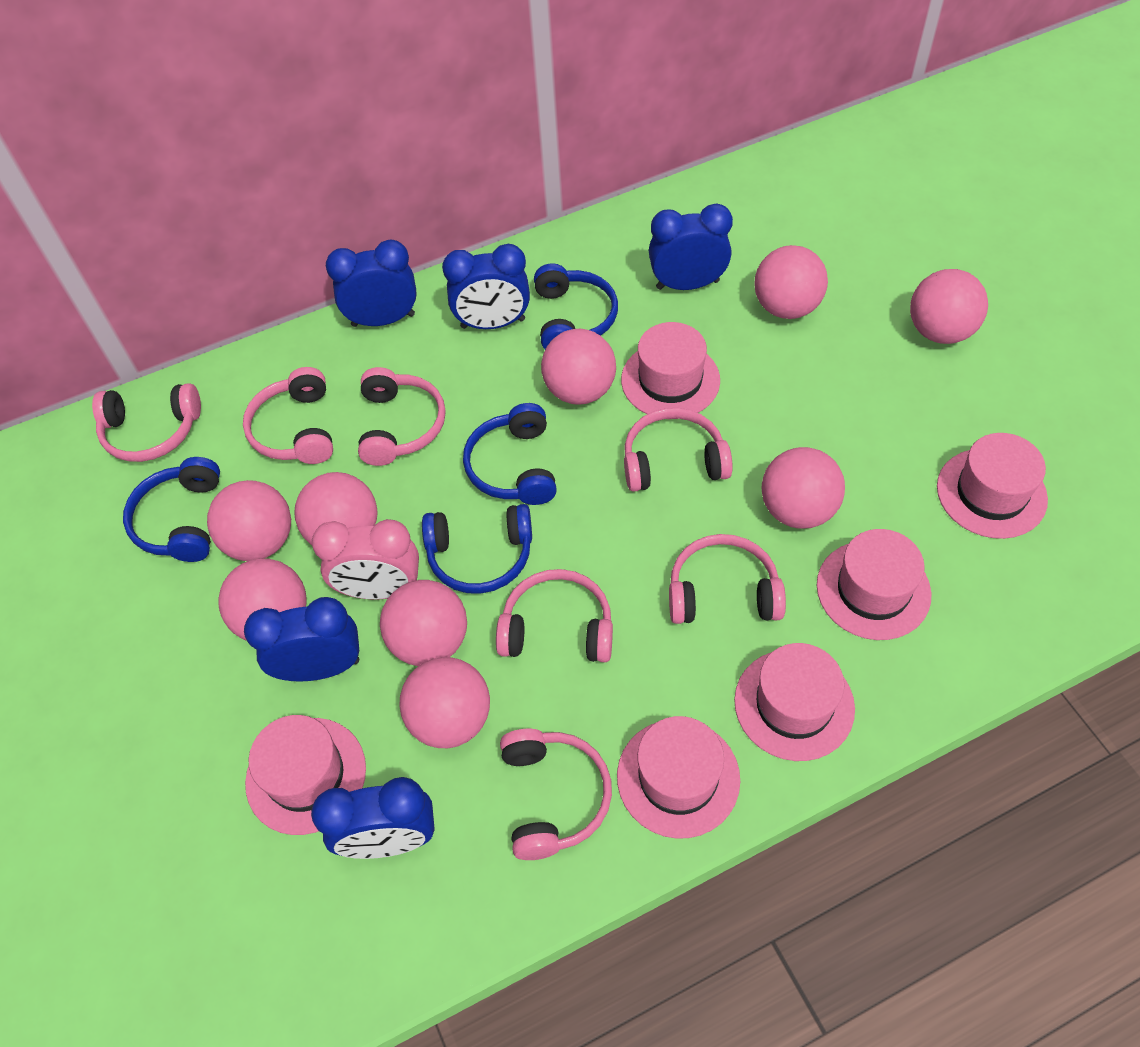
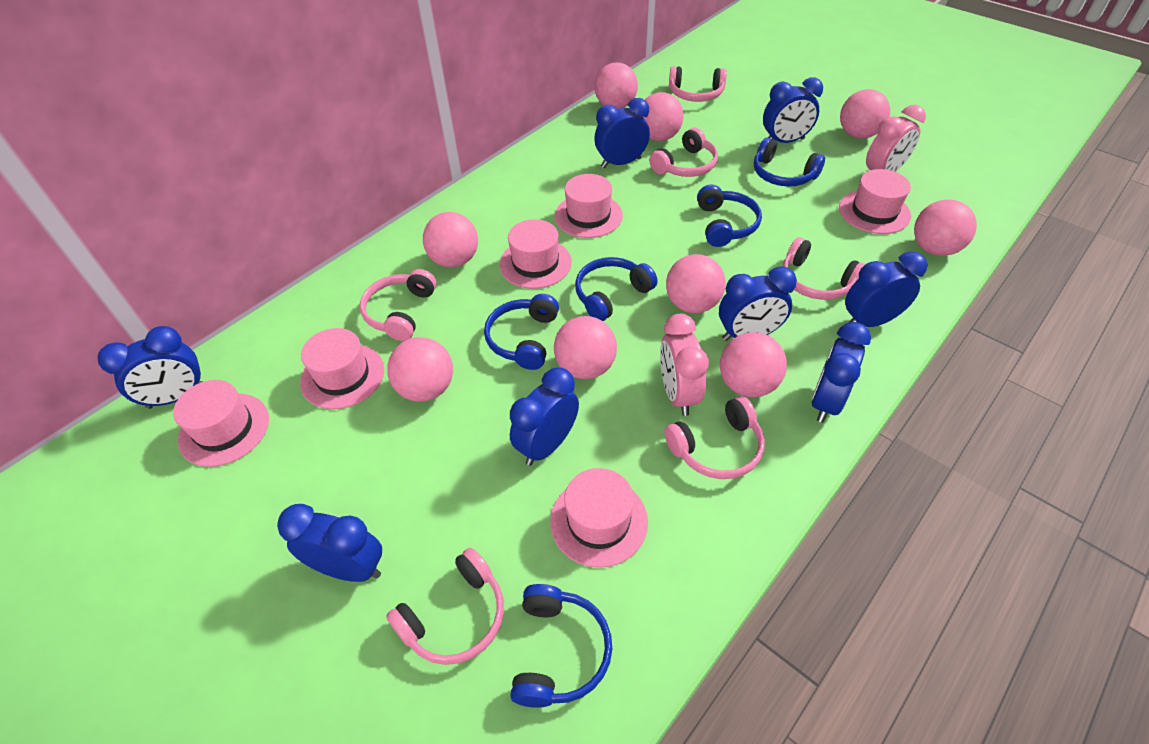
blue clock: [244,597,359,681] [311,777,435,859] [326,239,417,327] [442,244,530,329] [649,203,733,290] = 5 -> [98,326,202,409] [277,504,382,582] [510,367,579,466] [594,98,650,168] [719,266,797,341] [763,77,823,143] [812,322,871,423] [845,251,928,327] = 8
blue headphones: [123,457,220,562] [422,504,532,594] [463,403,557,505] [534,263,618,349] = 4 -> [484,294,559,370] [510,584,612,708] [575,257,658,321] [697,185,762,247] [754,138,825,187] = 5
pink clock: [312,519,419,599] = 1 -> [660,314,709,416] [866,105,926,172] = 2
pink headphones: [92,383,201,462] [243,367,333,464] [358,367,446,466] [496,569,613,662] [500,729,612,860] [624,408,733,492] [669,534,786,624] = 7 -> [360,269,437,341] [386,548,504,665] [649,128,718,177] [664,396,765,479] [669,66,727,102] [783,237,865,300] = 6

